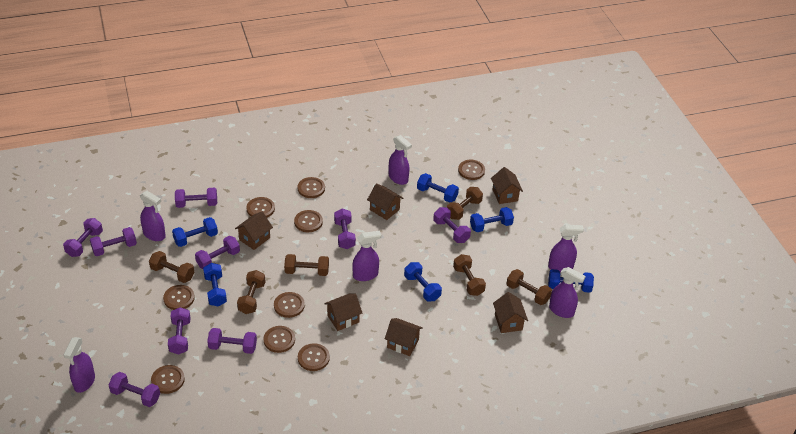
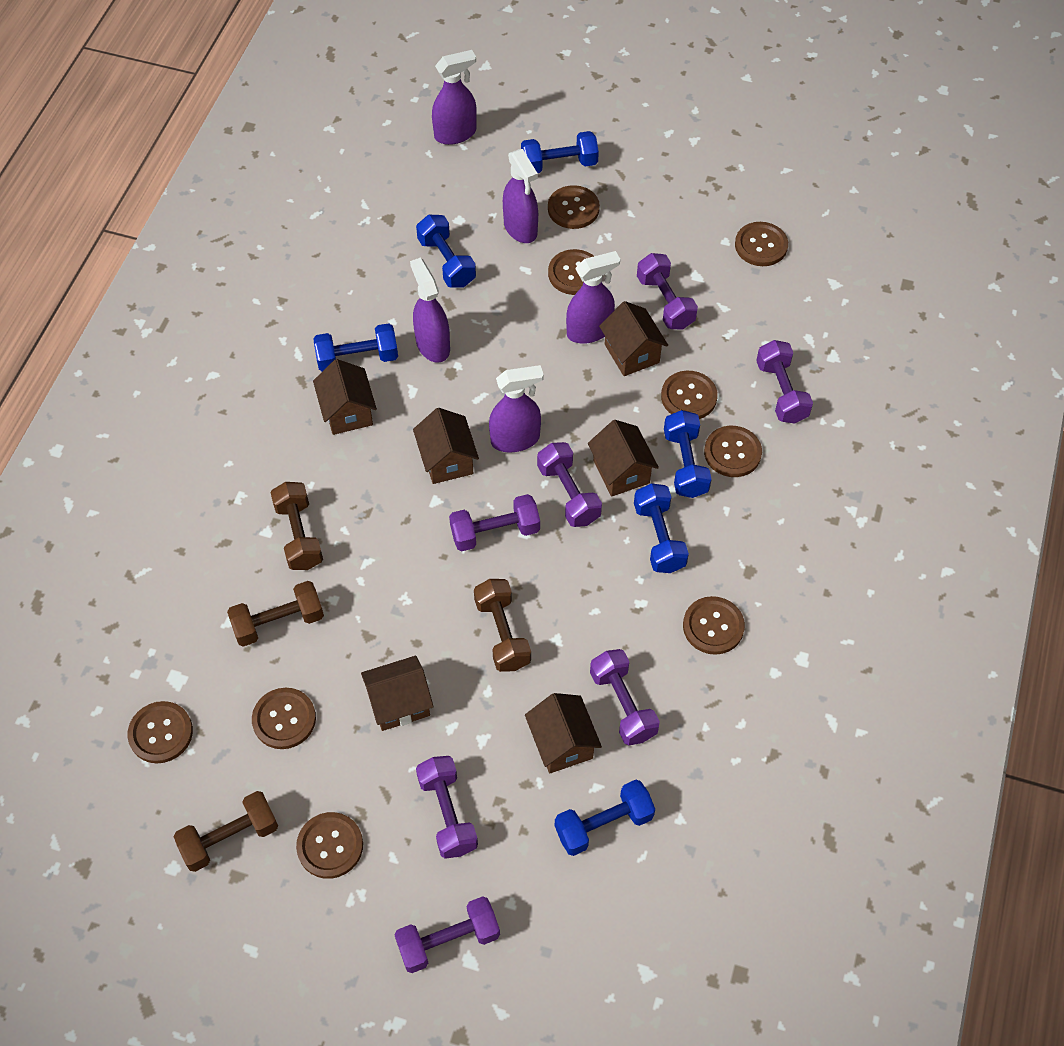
brown dumbbell: [149,251,195,283] [237,270,265,314] [284,254,329,276] [447,187,483,220] [453,254,486,296] [506,269,552,305] = 6 -> [173,791,278,872] [227,581,324,647] [270,482,323,570] [474,579,531,672] = 4
purple dumbbell: [63,218,103,257] [90,227,137,256] [109,372,160,407] [168,307,191,355] [175,188,217,208] [195,236,240,269] [207,328,257,354] [334,208,356,249] [433,207,471,243] = 9 -> [394,896,500,973] [416,756,478,859] [449,494,540,551] [537,442,602,527] [590,649,660,745] [637,253,698,330] [756,340,813,424] = 7
purple spray bottle: [63,337,95,393] [140,191,166,241] [352,231,381,281] [389,135,412,185] [548,224,584,273] [549,267,586,318] = 6 -> [410,258,450,363] [432,50,477,145] [489,365,544,452] [503,149,538,243] [566,251,620,344] = 5

